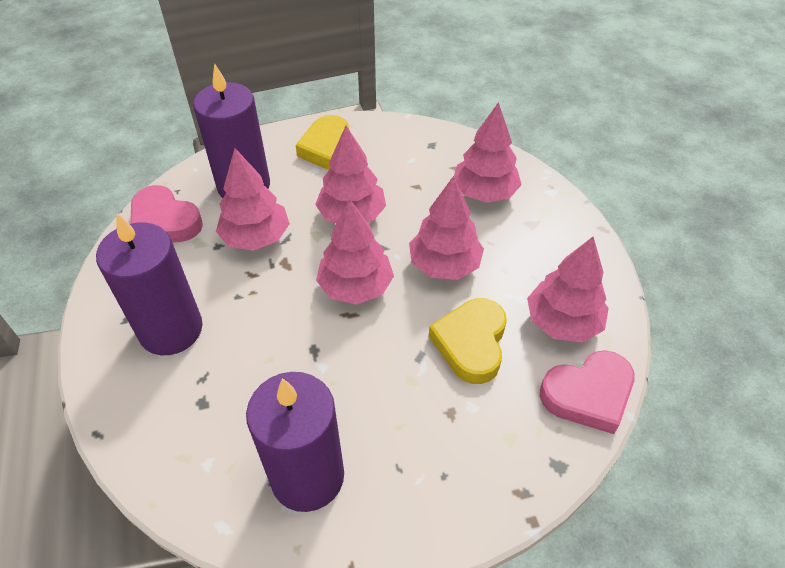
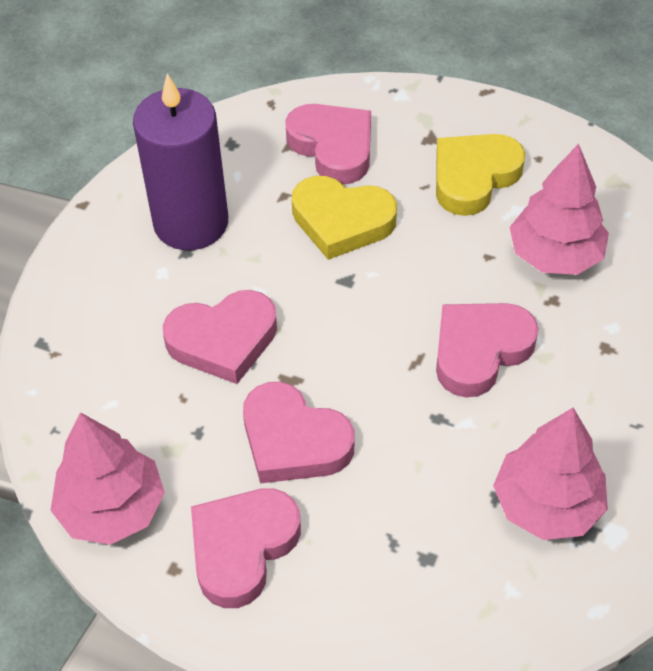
pink heart: [130,185,203,243] [540,350,635,434] = 2 -> [163,290,277,384] [191,488,301,608] [243,382,354,483] [285,104,371,184] [436,303,539,398] = 5
pink tree: [216,148,290,251] [315,126,386,223] [316,199,394,305] [409,176,484,280] [454,102,522,203] [527,237,609,343] = 6 -> [50,412,165,545] [493,408,608,540] [510,144,609,275] = 3
purple candle: [96,213,203,355] [193,64,270,198] [246,372,344,512] = 3 -> [133,73,228,250] = 1

